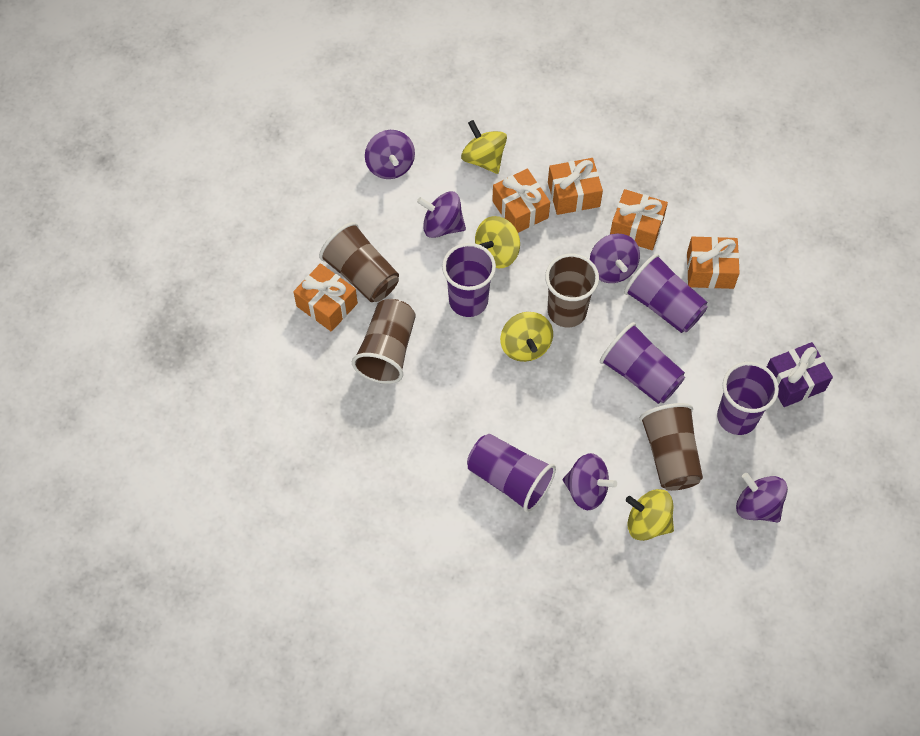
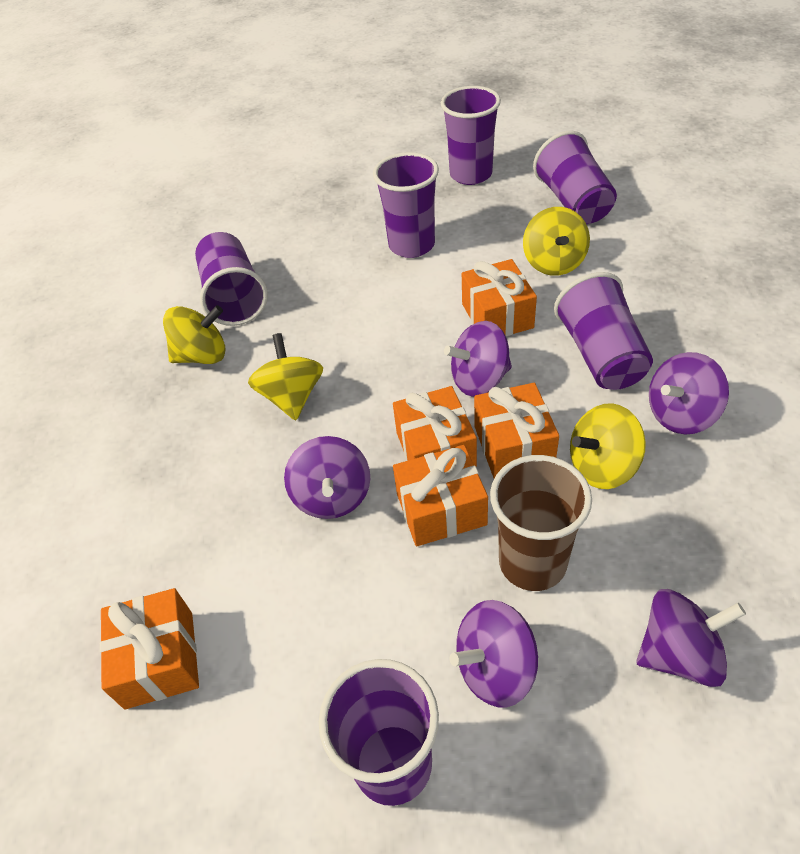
brown cup: [319,222,399,302] [352,299,416,384] [545,254,599,327] [639,403,703,491] = 4 -> [490,455,592,591] = 1
purple cup: [442,243,496,317] [467,434,556,513] [600,322,685,404] [624,254,708,333] [717,362,779,435] = 5 -> [195,232,268,326] [319,659,439,806] [373,152,439,258] [441,86,501,185] [533,131,617,224] [554,272,653,390] = 6
purple gift: [767,342,833,407] = 1 -> none = 0

